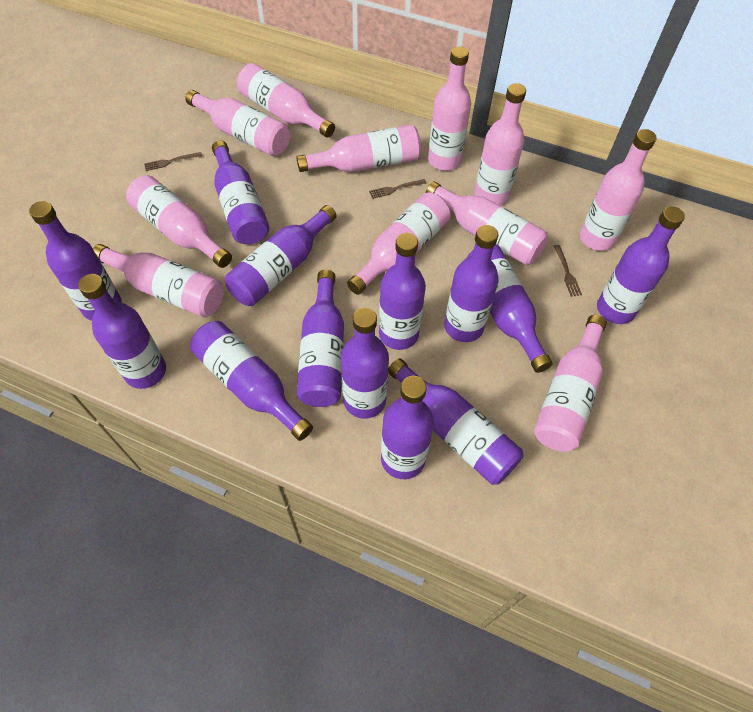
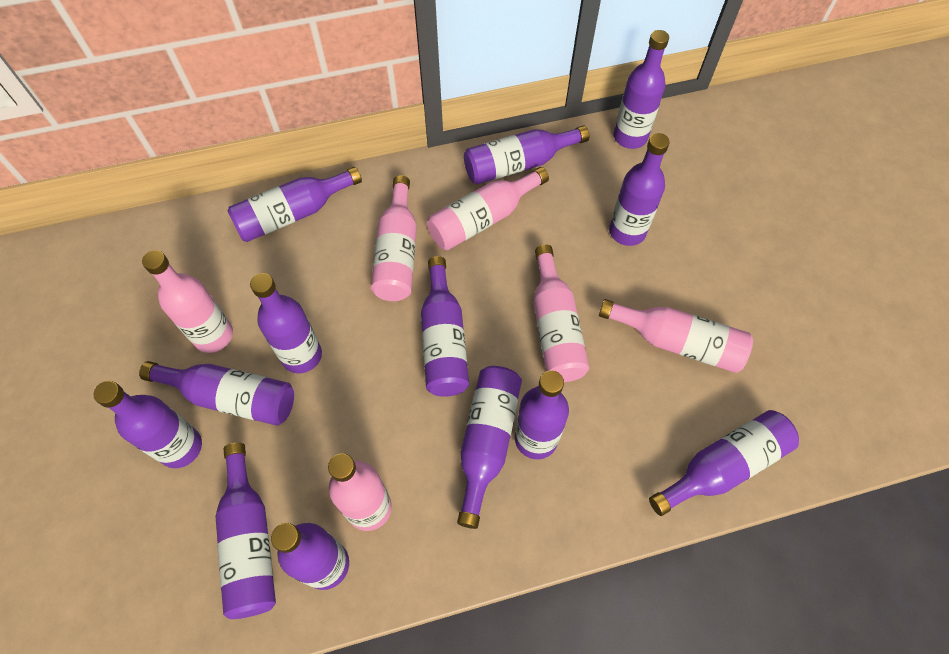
brown fork: [144,152,202,171] [369,179,426,199] [554,245,582,297] = 3 -> none = 0
pink bottle: [93,244,224,317] [126,175,232,268] [185,90,290,157] [237,63,335,138] [296,125,421,172] [347,192,451,295] [426,181,548,265] [428,46,471,171] [474,83,526,206] [534,315,607,452] [580,129,656,251] = 11 -> [142,250,233,353] [328,453,392,531] [371,175,417,301] [427,167,549,250] [533,244,589,382] [599,299,753,373] = 6

